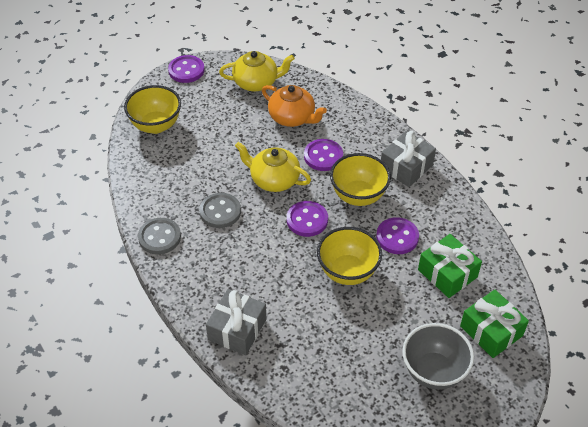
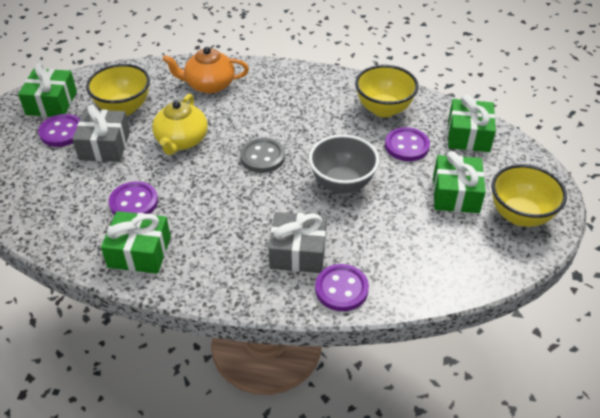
green gift: [418,234,482,298] [460,290,529,358] = 2 -> [18,63,77,117] [101,211,171,274] [433,151,486,213] [448,95,496,152] = 4
grey button: [138,218,181,254] [199,193,241,228] = 2 -> [240,138,285,173] = 1
yellow teapot: [219,51,295,91] [235,142,311,192] = 2 -> [152,94,208,155] = 1

